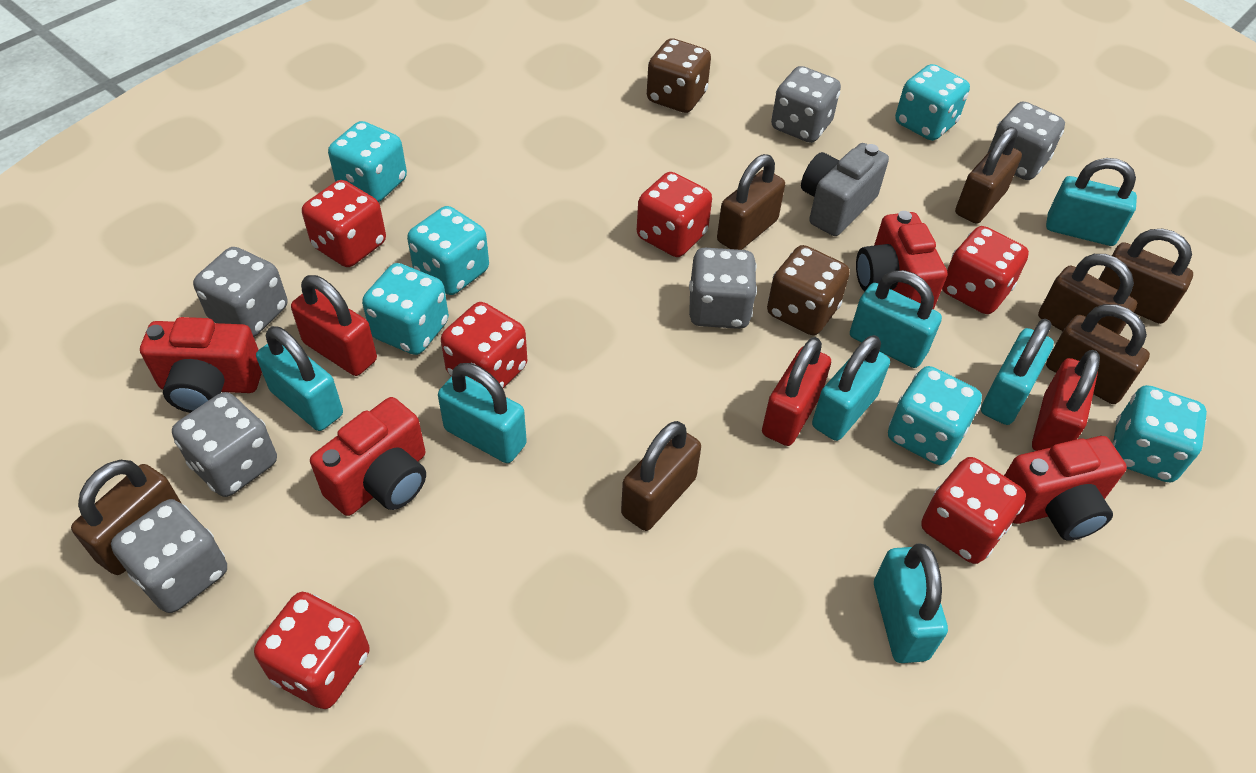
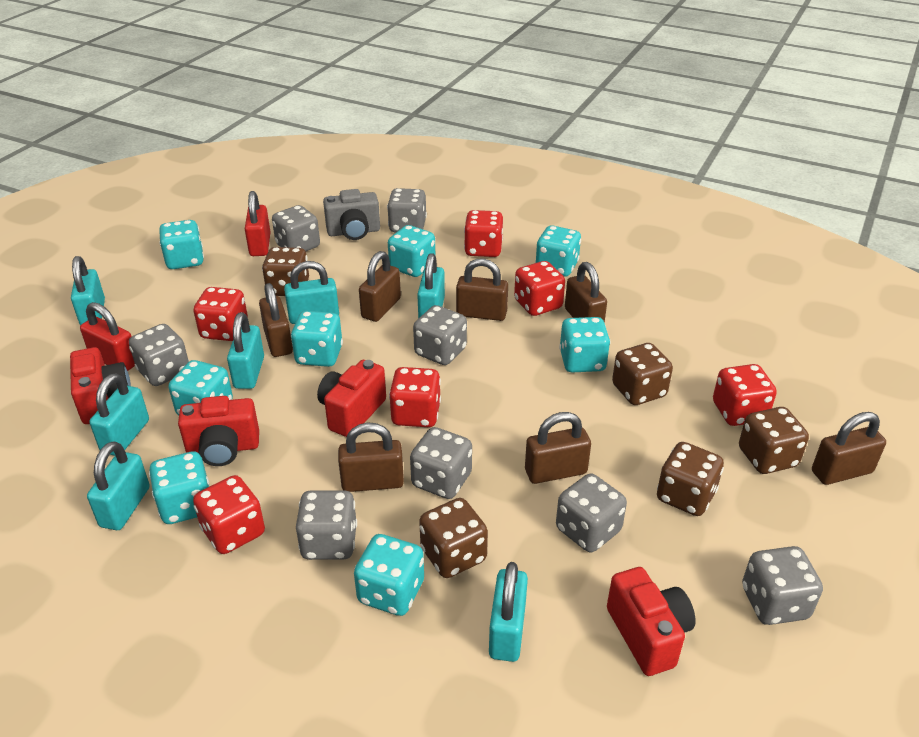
brown dice: [647,38,711,113] [767,245,850,335] = 2 -> [262,247,309,296] [419,498,488,578] [612,343,673,405] [657,442,724,516] [739,407,809,474] = 5
grey dice: [111,499,227,613] [172,392,277,497] [193,247,287,337] [689,248,757,329] [771,66,841,143] [987,101,1065,180] = 6 -> [129,324,189,386] [272,205,320,251] [296,490,357,560] [387,188,427,233] [410,427,472,499] [413,305,467,365] [556,474,627,552] [742,546,823,625] = 8
red padlock: [291,275,377,376] [762,337,831,446] [1032,350,1100,451] = 3 -> [80,302,135,371] [245,191,270,256] = 2
turquoise dice: [328,121,407,202] [362,263,449,355] [407,206,489,295] [888,366,982,465] [895,64,970,141] [1112,385,1207,482] = 6 -> [149,451,210,524] [159,220,204,269] [169,360,233,415] [291,311,343,367] [354,534,424,616] [388,225,435,277] [535,225,581,277] [559,317,610,372] = 8

